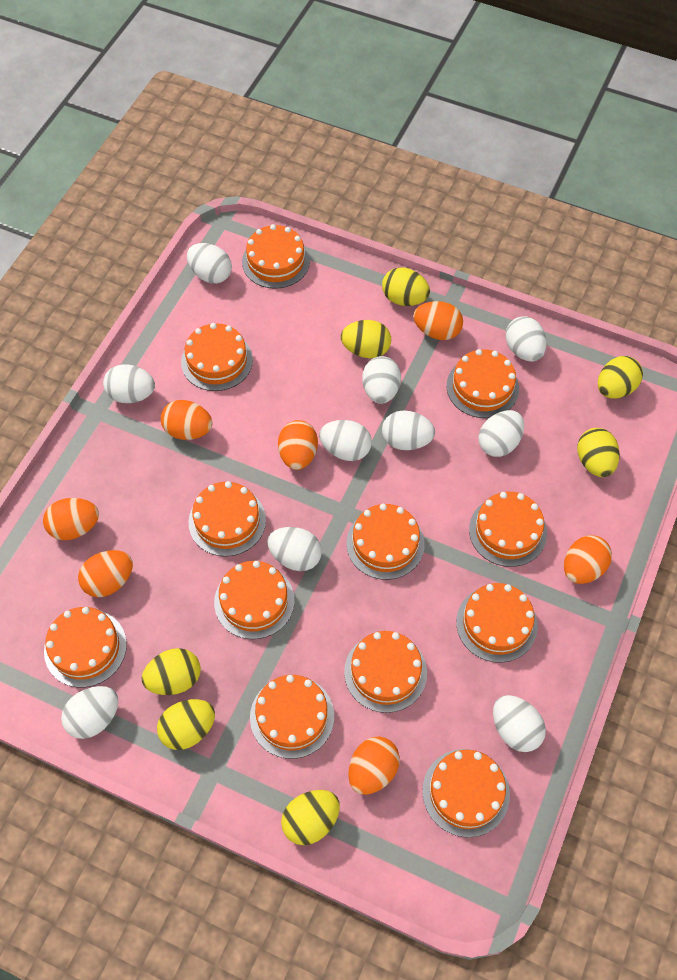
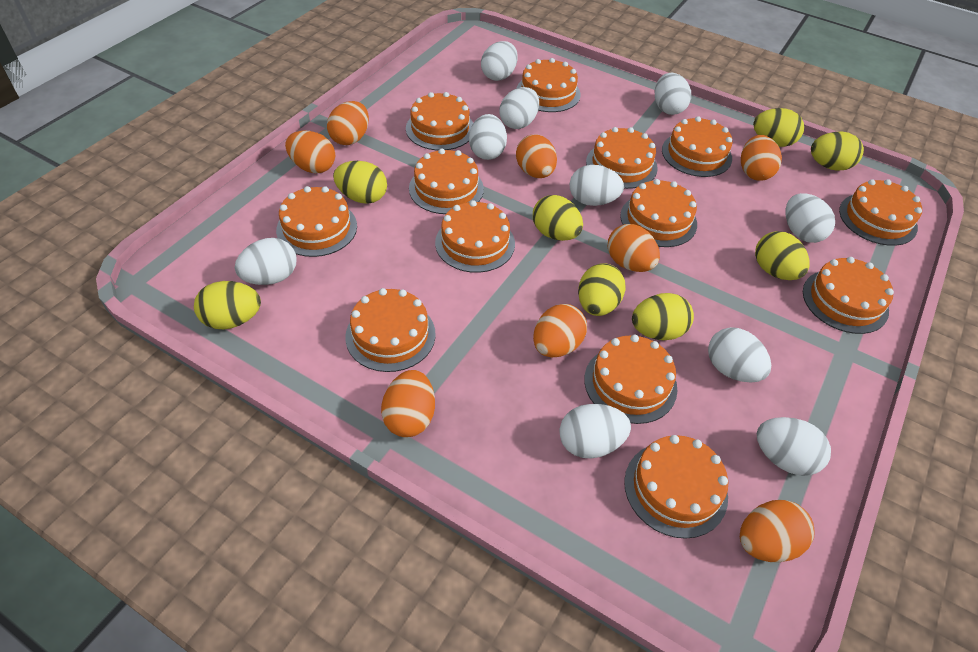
orange cake: [44,607,127,687] [181,323,253,391] [189,481,266,557] [214,561,295,639] [242,224,310,289] [250,675,334,759] [344,631,427,713] [346,504,425,580] [422,749,510,838] [447,349,519,418] [456,583,538,663] [469,492,547,567] = 12 -> [276,186,357,257] [345,288,436,372] [406,92,473,150] [409,149,484,214] [435,200,515,273] [516,58,581,112] [584,335,677,424] [586,127,658,189] [620,179,697,247] [624,435,728,539] [662,116,733,177] [803,257,894,334] [839,179,922,246] = 13
orange egg: [43,498,99,540] [78,550,133,597] [161,400,212,440] [278,420,318,470] [348,737,400,795] [413,301,463,340] [564,535,612,584] = 7 -> [285,130,335,173] [327,101,369,145] [381,370,435,437] [516,135,557,178] [533,304,587,357] [608,224,660,272] [740,500,815,563] [741,135,782,181] = 8
yellow egg: [142,648,201,695] [157,699,215,750] [281,790,340,845] [341,320,391,358] [382,267,430,306] [577,428,620,477] [598,356,643,398] = 7 -> [194,281,261,329] [333,161,387,204] [533,195,583,241] [578,263,626,316] [632,293,694,340] [753,108,804,147] [755,231,810,280] [811,132,864,171] = 8

